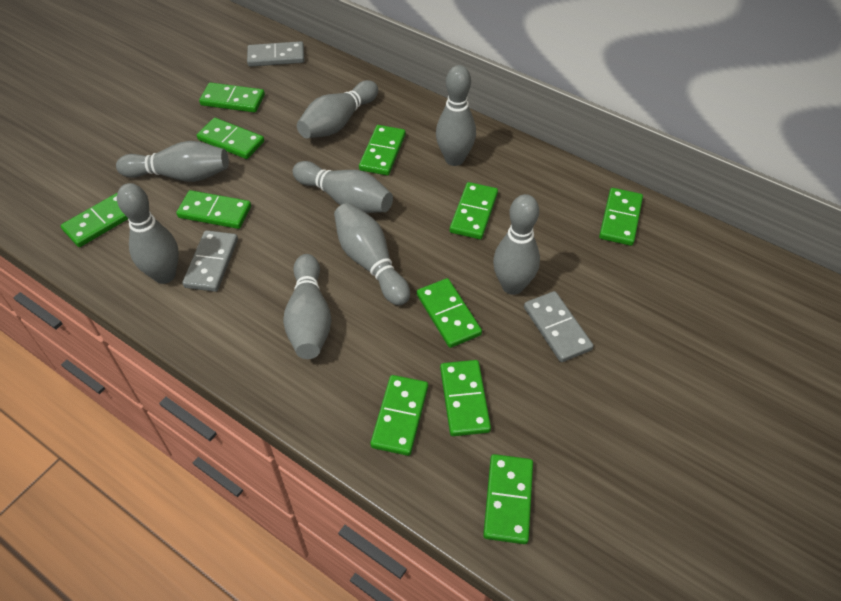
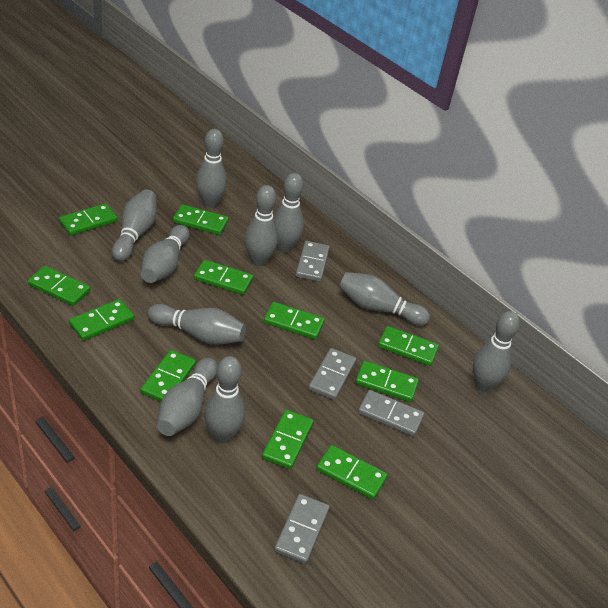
grey bowling pin: [116,141,229,182] [117,183,179,284] [283,254,332,359] [293,161,393,213] [297,80,378,138] [334,203,410,306] [436,65,476,166] [493,194,540,295] = 8 -> [112,189,157,261] [141,225,190,283] [148,304,246,345] [157,358,217,436] [196,129,227,208] [204,356,245,443] [245,185,278,266] [273,173,304,253] [339,272,430,326] [473,311,520,392] = 10
grey domino: [182,230,238,292] [247,41,304,67] [524,291,593,362] = 3 -> [274,494,330,564] [296,241,330,282] [309,348,356,400] [358,390,424,436] = 4

